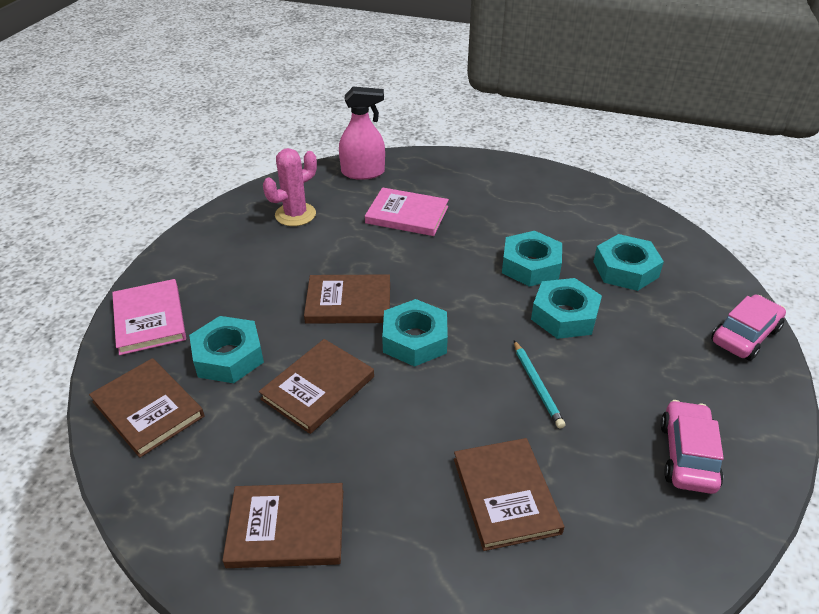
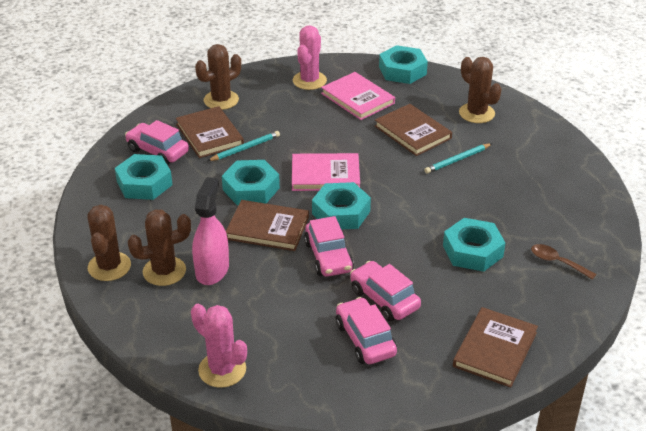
brown book: [89,358,204,458] [222,483,343,568] [259,339,374,434] [304,274,390,324] [454,438,564,551] = 5 -> [176,106,244,158] [226,200,309,251] [375,104,452,156] [453,307,538,388] = 4
brown cactus: none = 0 -> [87,205,131,281] [127,209,191,286] [195,44,241,110] [459,57,502,123] = 4
brown spoon: none = 0 -> [531,244,596,280] = 1
pink cactus: [263,148,317,226] = 1 -> [191,304,247,388] [293,25,327,90] = 2
pink car: [660,400,724,494] [711,295,786,361] = 2 -> [125,120,189,165] [304,216,354,277] [336,297,397,364] [350,261,421,321] = 4
turquoise pencil: [514,341,565,429] = 1 -> [207,131,280,161] [424,143,492,174] = 2

